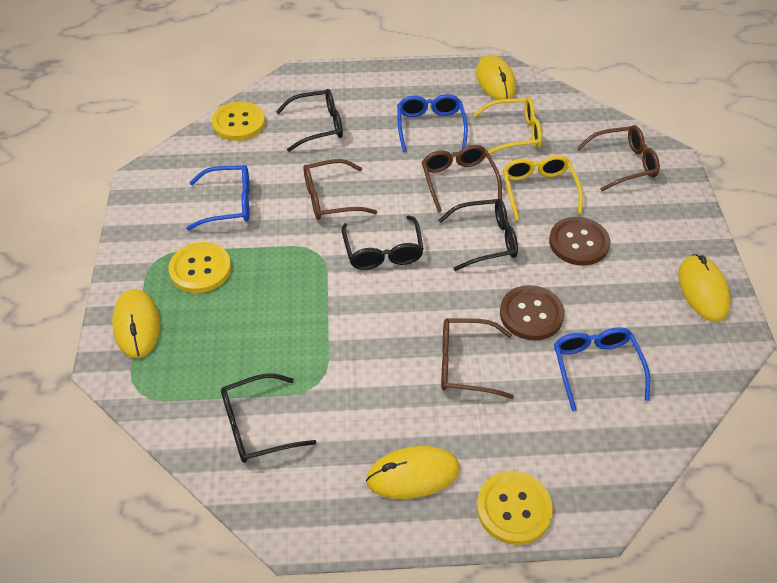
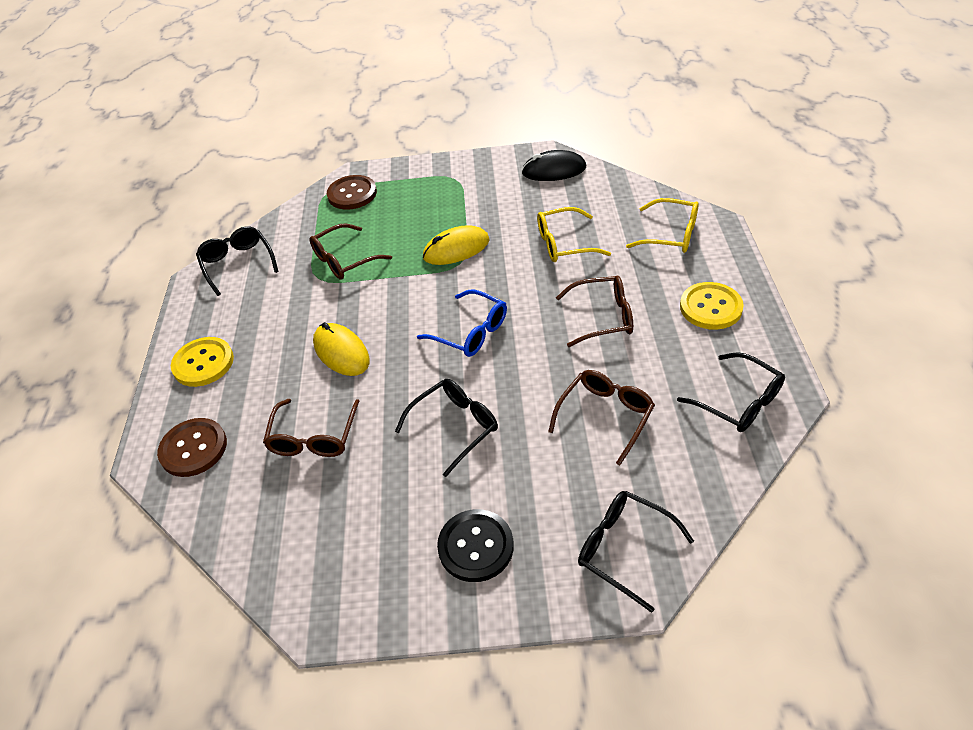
black button: none = 0 -> [437,509,514,582] = 1
black mouse: none = 0 -> [522,150,586,181] = 1
blue glasses: [186,165,250,230] [397,94,468,152] [554,327,650,411] = 3 -> [417,290,507,357] = 1
yellow button: [168,242,231,293] [212,101,265,141] [477,471,553,545] = 3 -> [171,337,234,387] [680,282,744,330] = 2
yellow mouse: [112,289,160,358] [366,446,460,499] [476,55,516,100] [679,254,731,322] = 4 -> [313,322,370,376] [423,225,490,265] = 2

